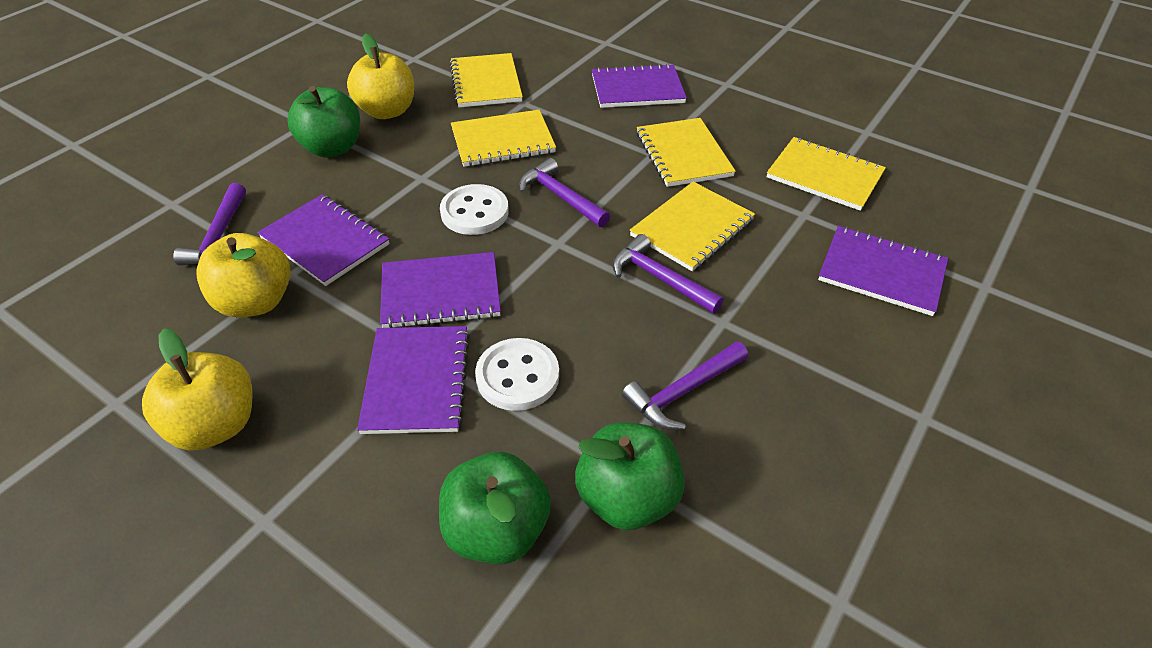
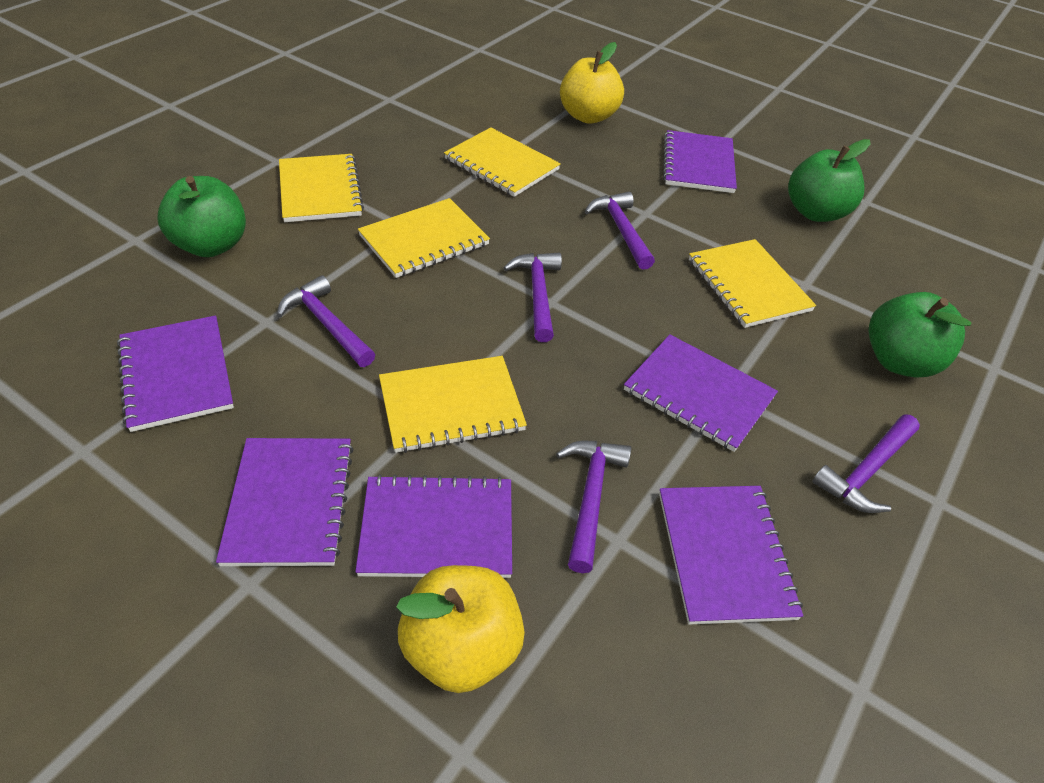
purple hammer: [173,183,246,266] [519,158,610,227] [613,234,724,313] [622,341,748,430] = 4 -> [277,275,375,367] [504,253,562,342] [556,441,631,573] [585,192,655,270] [812,414,920,513] = 5
purple notebook: [257,194,390,286] [357,326,470,434] [380,252,501,328] [592,63,687,108] [818,226,948,316] = 5 -> [117,316,234,432] [216,438,354,566] [355,474,512,578] [624,335,778,452] [659,486,803,625] [663,130,737,193] = 6
white button: [440,184,509,235] [475,338,559,411] = 2 -> none = 0
yellow apple: [142,328,252,451] [196,233,291,318] [347,33,414,119] = 3 -> [396,565,525,693] [560,42,624,124] = 2

